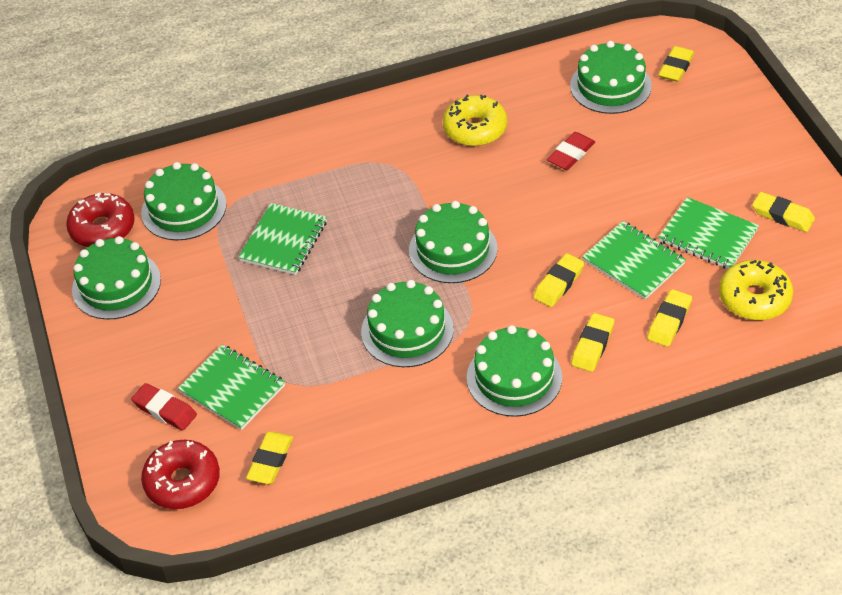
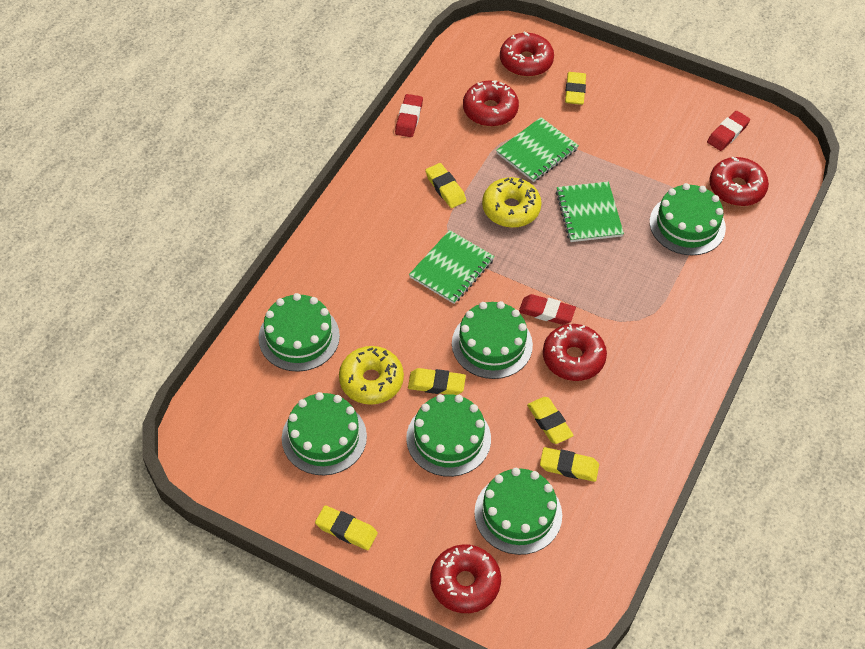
green notebook: [178,344,285,430] [238,203,327,275] [582,221,686,300] [658,197,759,269] = 4 -> [409,230,495,304] [496,117,579,182] [556,182,624,242] = 3
red donut: [66,193,135,247] [141,440,220,509] = 2 -> [430,544,501,613] [463,80,519,127] [500,31,554,77] [543,324,607,381] [709,156,769,206] = 5
red eraser: [131,383,197,431] [547,132,595,170] = 2 -> [395,94,423,137] [519,294,576,325] [707,111,750,151] = 3

